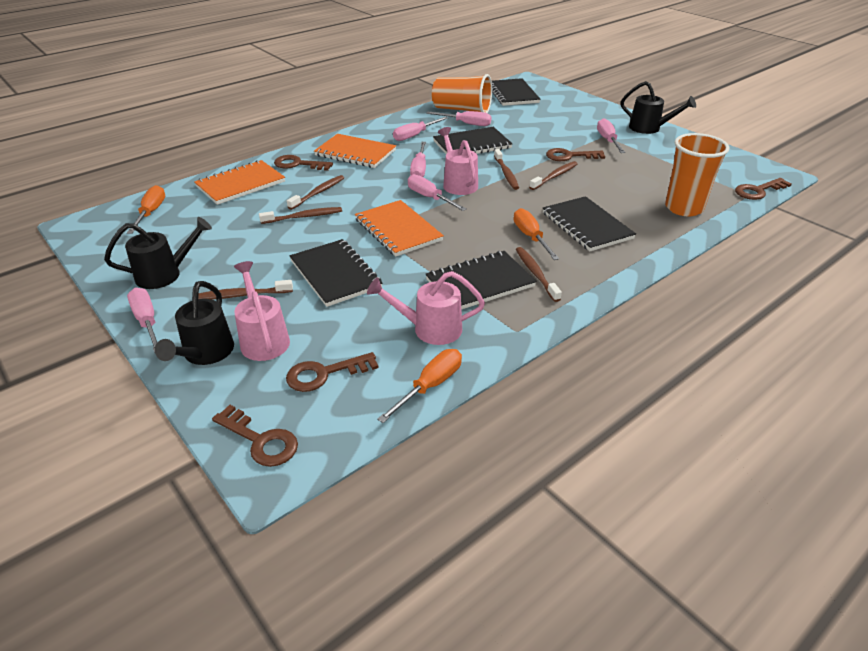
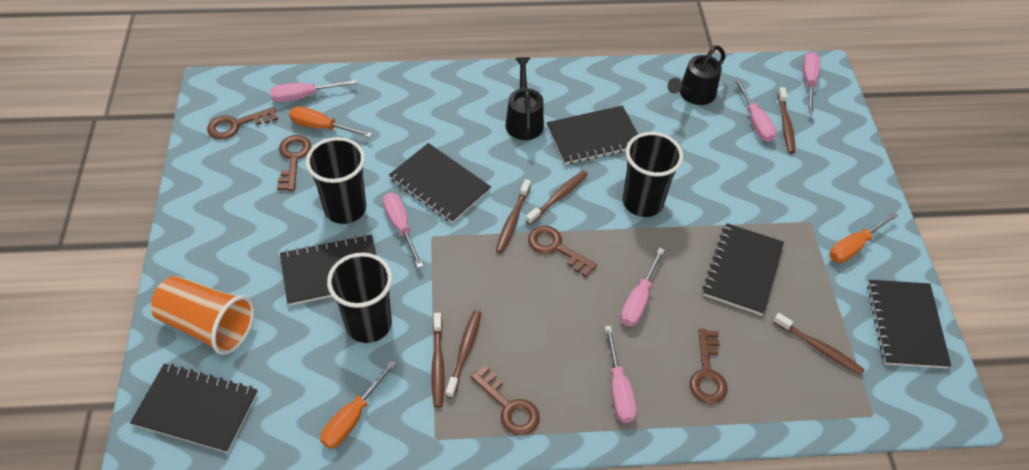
black cup: none = 0 -> [306,137,366,224] [327,253,392,343] [623,132,683,217] = 3
black notebook: [290,239,382,307] [426,251,537,310] [433,127,512,154] [492,78,540,106] [543,196,636,251] = 5 -> [130,364,258,453] [280,234,376,306] [389,143,491,223] [547,106,638,165] [703,223,784,316] [867,280,951,369] = 6
black watering can: [104,217,212,289] [155,281,234,365] [621,81,696,134] = 3 -> [506,57,544,140] [667,46,725,105] = 2
orange cup: [432,74,492,113] [665,133,729,216] = 2 -> [151,276,254,355] = 1
orange notebook: [194,160,285,205] [314,134,396,168] [355,200,444,257] = 3 -> none = 0
pink watering can: [234,261,290,361] [367,271,485,345] [438,127,478,195] = 3 -> none = 0

